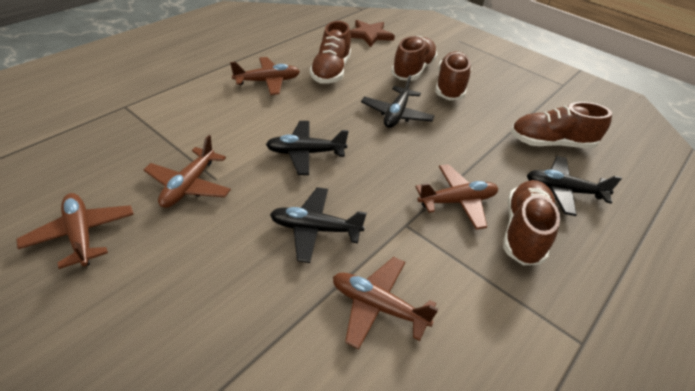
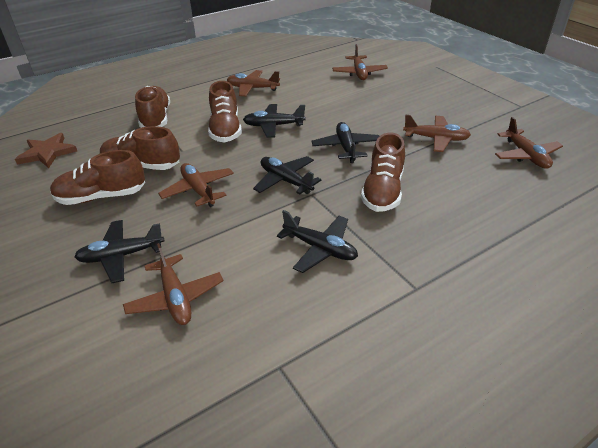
black plane: [266,121,349,175] [270,187,367,263] [361,75,435,128] [527,156,622,216] = 4 -> [74,220,165,283] [243,104,305,138] [253,156,321,194] [277,210,358,273] [311,122,379,163] = 5
brown plane: [17,193,134,269] [144,135,231,208] [230,57,300,95] [333,257,439,349] [415,164,498,230] = 5 -> [123,243,223,325] [158,163,234,207] [227,70,280,97] [332,44,388,80] [403,115,471,152] [495,117,563,169] = 6

